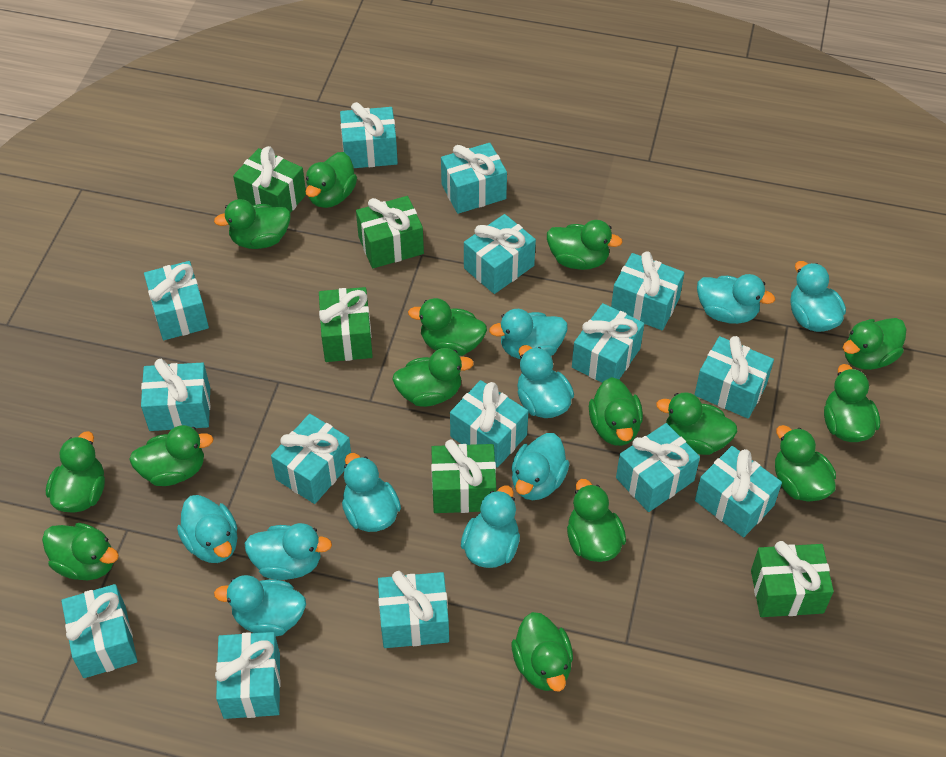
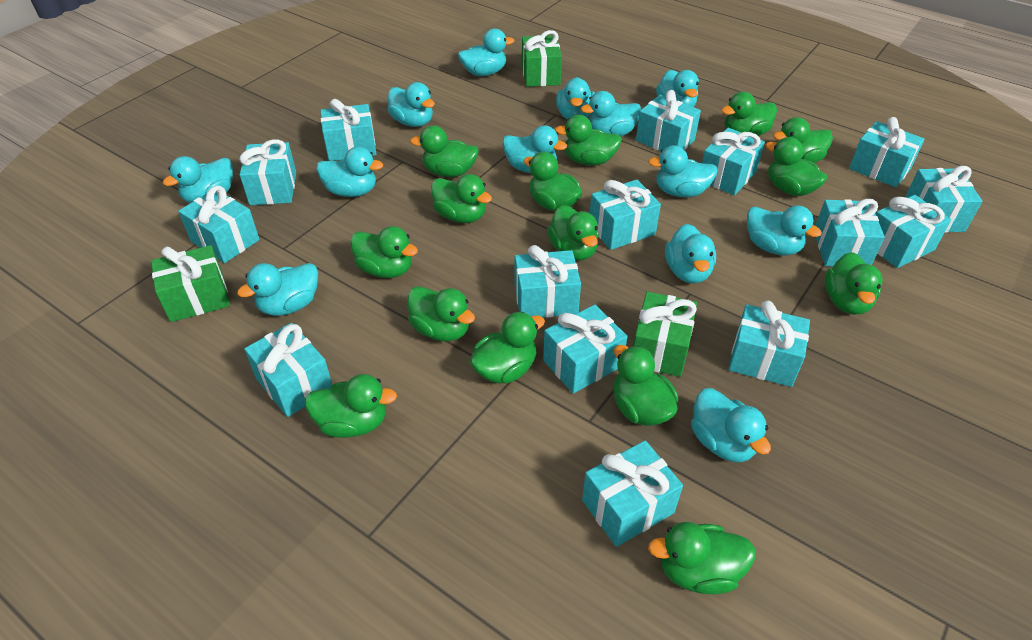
green gift: [233,146,306,212] [319,287,373,362] [356,196,424,268] [431,439,496,513] [751,541,834,617] = 5 -> [151,245,230,322] [522,30,562,87] [633,292,697,377] = 3
turquoise duck: [177,495,237,563] [214,575,306,636] [245,523,332,580] [342,453,401,532] [461,485,520,568] [489,309,568,359] [511,433,570,500] [517,345,574,418] [697,274,775,324] [790,261,846,332] = 10 -> [163,156,233,203] [237,263,318,316] [317,147,383,197] [387,82,435,127] [458,29,514,76] [502,125,567,173] [556,77,595,120] [580,91,641,136] [648,145,718,197] [656,70,699,107] [665,224,716,284] [691,388,771,462] [747,205,822,256] = 13

